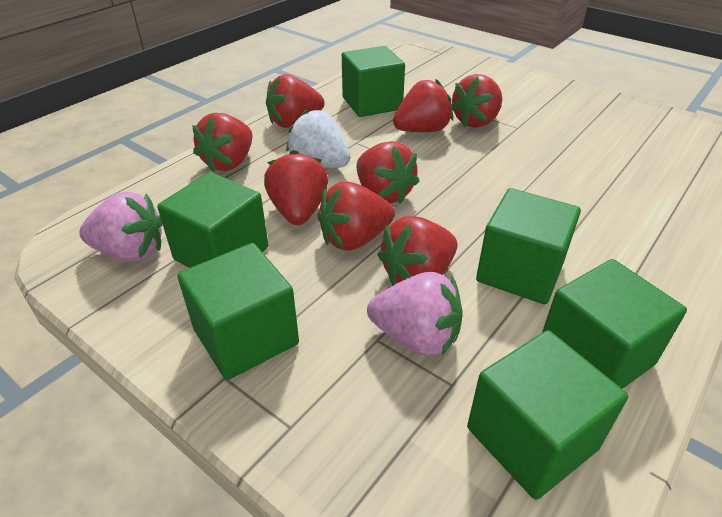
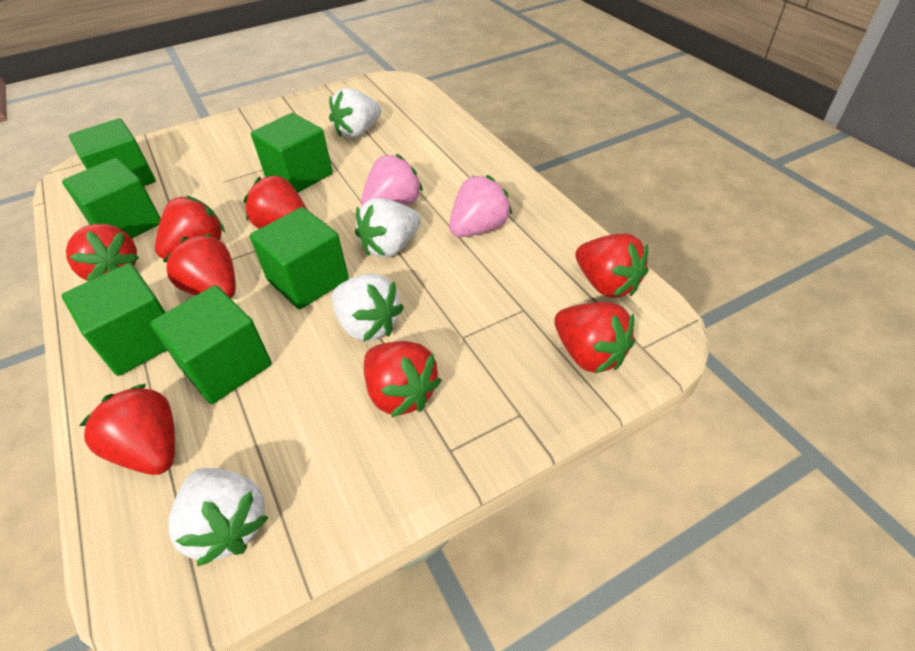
white strawberry: [286,109,350,168] = 1 -> [169,468,269,567] [329,88,381,138] [332,273,404,341] [355,198,421,258] = 4

